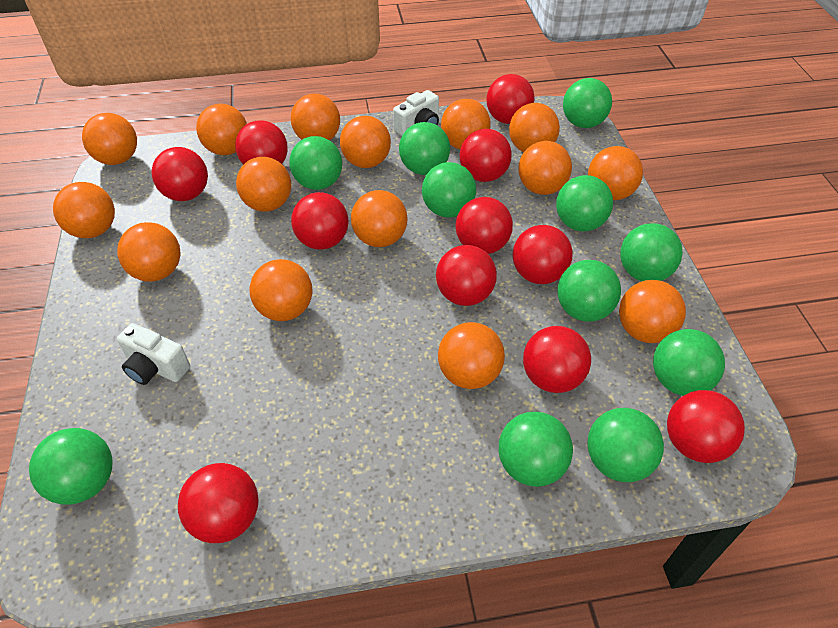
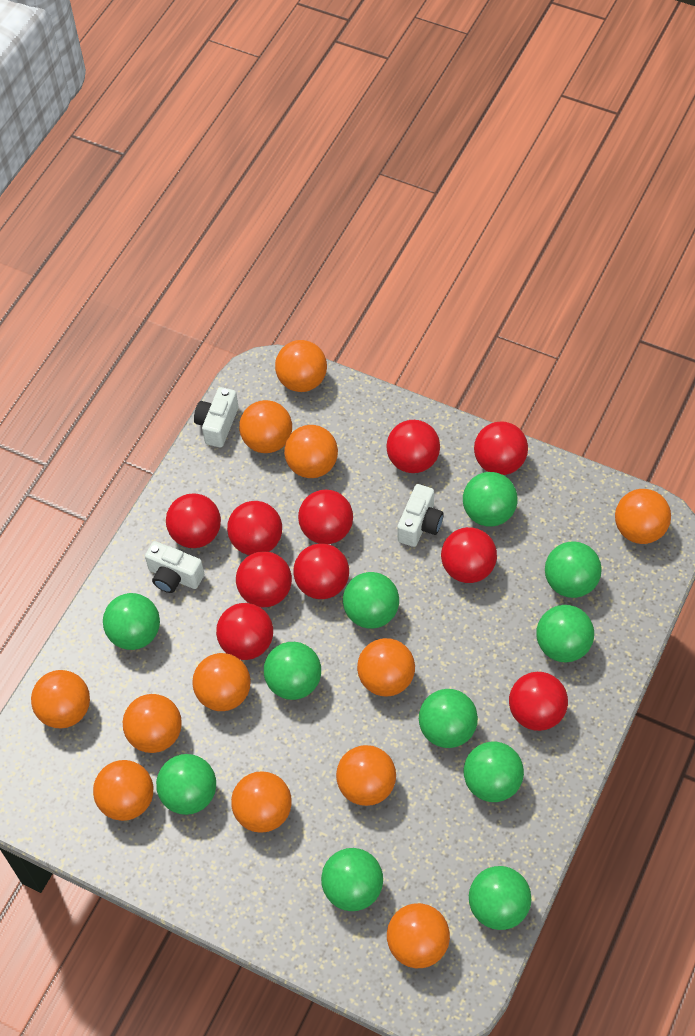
orange ball: [53,182,115,238] [82,113,137,165] [117,222,180,282] [196,104,247,155] [236,157,291,212] [249,259,312,321] [291,94,340,140] [340,116,391,168] [351,190,408,247] [438,322,505,389] [441,99,491,149] [509,103,560,152] [518,141,572,195] [588,146,643,200] [619,280,686,343] = 15 -> [31,670,90,728] [93,760,153,821] [123,694,182,753] [193,653,251,711] [231,771,292,833] [239,400,292,453] [275,340,327,392] [284,425,338,478] [336,745,396,806] [357,638,415,697] [387,903,450,968] [615,489,671,544] = 12
red ball: [151,147,208,201] [178,463,259,543] [235,120,288,165] [291,192,349,250] [436,245,497,306] [456,197,513,254] [459,129,512,182] [487,74,534,124] [513,225,573,284] [523,326,591,393] [667,390,745,463] = 11 -> [166,493,221,548] [216,603,273,660] [227,501,282,555] [236,551,292,607] [293,544,349,599] [298,490,353,544] [386,420,440,473] [441,527,497,583] [474,421,528,475] [509,672,568,731] = 10
white camera: [117,323,190,385] [393,90,439,136] = 2 -> [145,541,204,593] [194,387,239,447] [397,484,444,547] = 3

